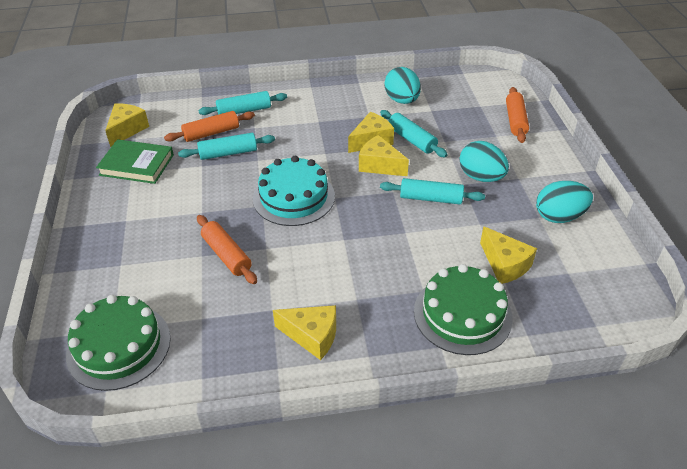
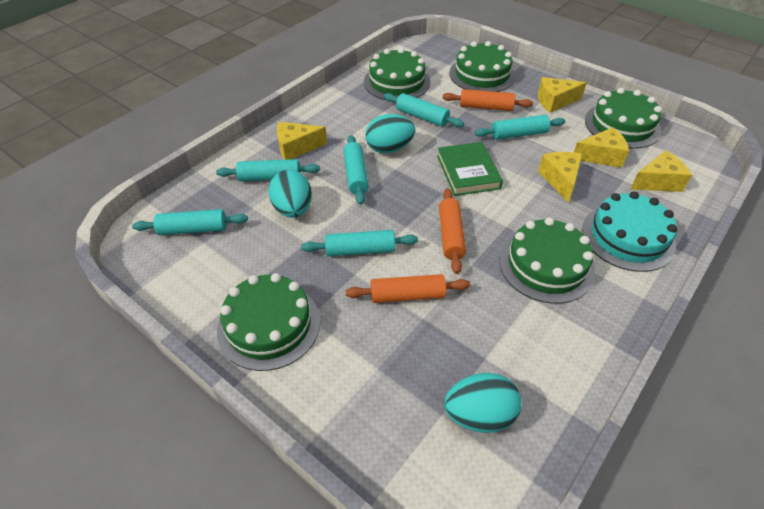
green cake: [66,295,171,391] [414,264,513,355] = 2 -> [217,273,320,371] [364,48,431,100] [449,41,516,92] [499,217,595,304] [585,88,662,149] = 5
turquoise rolling pin: [178,133,275,160] [198,91,287,115] [380,110,448,157] [380,178,485,204] = 4 -> [132,209,248,235] [216,159,320,181] [301,230,418,257] [344,135,369,205] [384,93,464,127] [475,115,565,140] = 6

